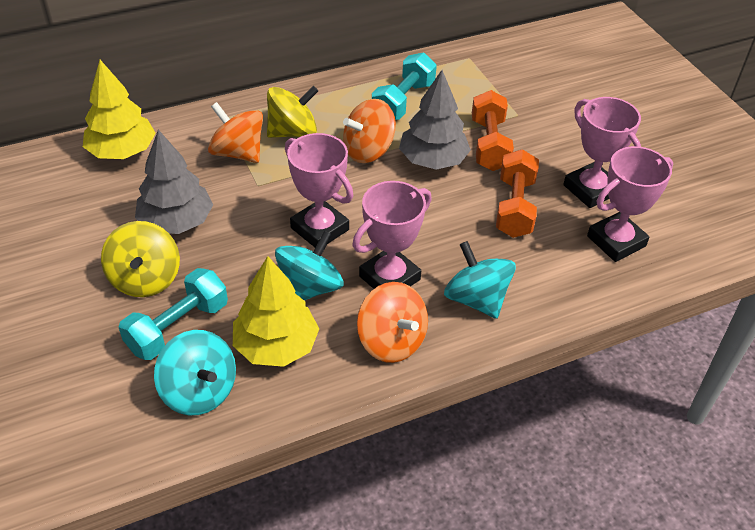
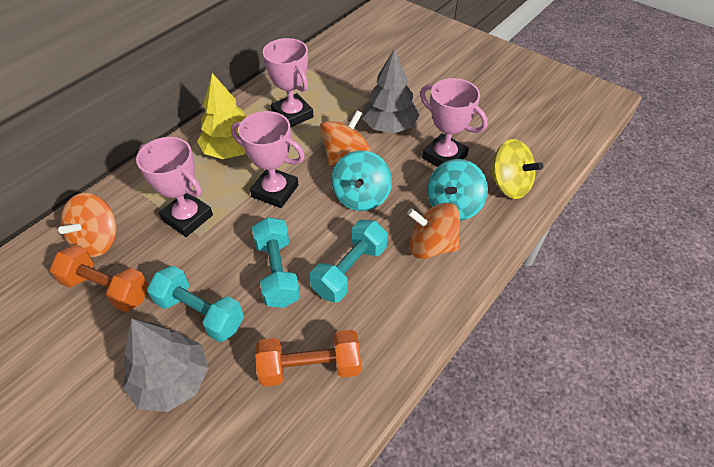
turquoise dumbbell: [119,268,228,360] [372,53,437,120] = 2 -> [147,265,244,342] [252,217,300,308] [310,220,387,302] = 3
turquoise spinning top: [154,330,236,415] [275,231,344,301] [444,241,516,319] = 3 -> [332,150,392,211] [427,159,488,221] = 2
yellow spinning top: [101,221,180,297] [267,86,318,138] = 2 -> [489,139,543,199] = 1
yellow tree: [83,60,156,159] [233,256,319,367] = 2 -> [197,73,246,159] = 1

